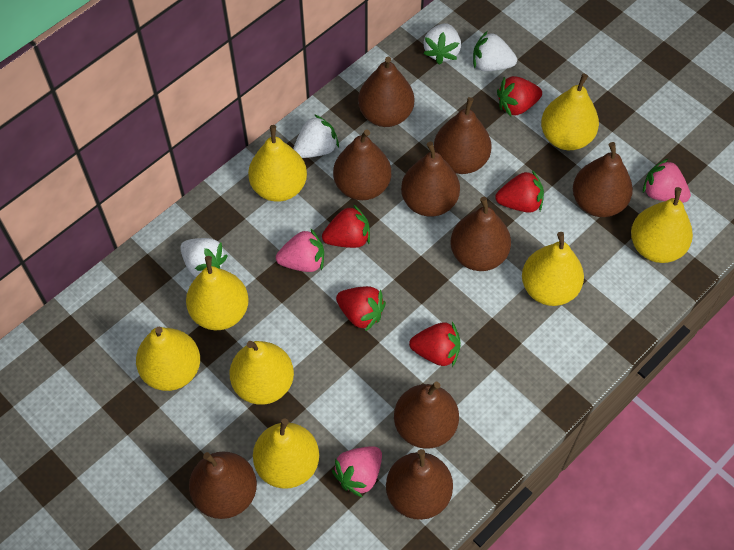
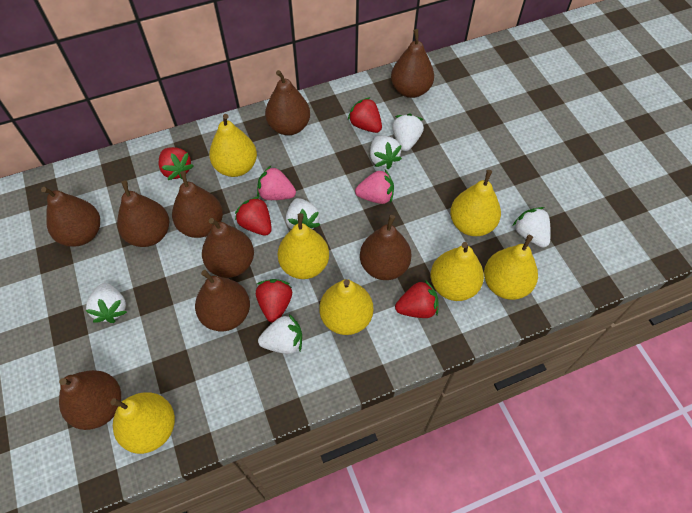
pink strawberry: [276,228,324,272] [332,446,382,498] [643,159,691,203] = 3 -> [257,166,296,200] [355,169,394,204] = 2
white strawberry: [180,238,228,277] [293,114,339,158] [423,23,461,65] [473,31,517,71] = 4 -> [86,283,127,323] [258,314,302,354] [286,198,320,229] [370,135,402,169] [392,114,424,151] [512,207,551,248] = 6
yellow pear: [136,327,200,391] [186,256,249,330] [229,341,294,405] [248,125,307,202] [253,419,319,489] [522,232,584,306] [541,74,599,150] [631,187,693,263] = 8 -> [111,393,175,454] [209,114,257,177] [278,213,329,279] [319,279,373,335] [431,242,484,301] [450,170,501,236] [484,235,538,300] = 7

